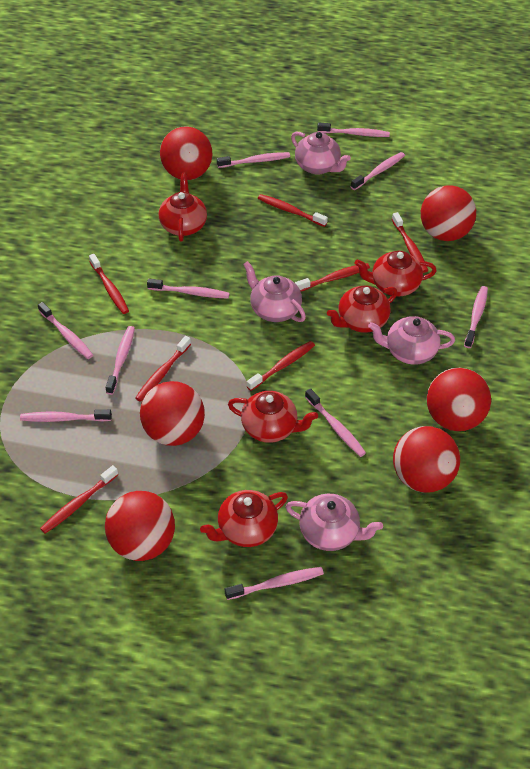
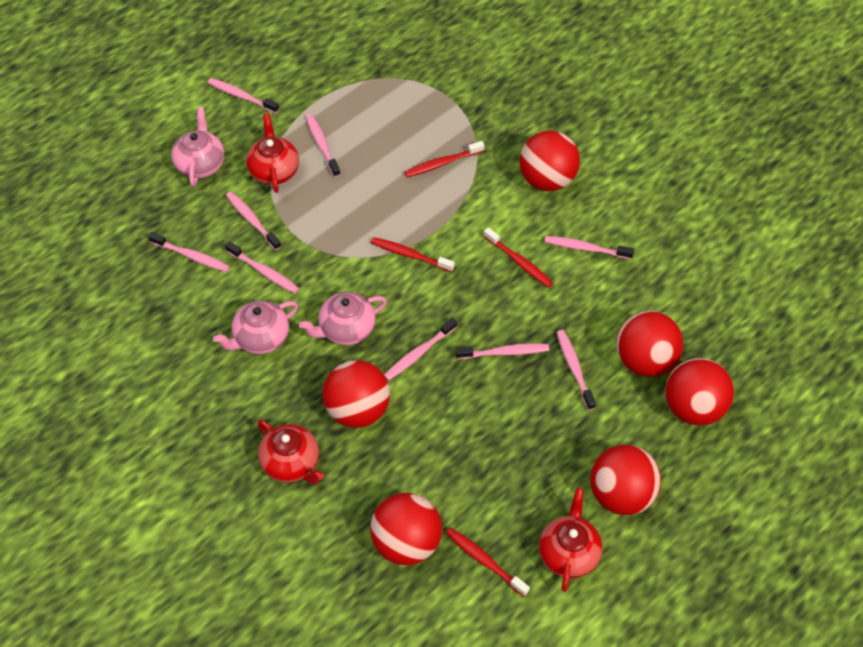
pink teapot: [243,261,306,322] [286,494,383,551] [291,132,351,175] [368,316,455,365] = 4 -> [171,107,224,187] [213,301,298,354] [299,292,387,345] = 3
pink toothbrush: [20,409,112,422] [38,302,93,359] [106,326,135,395] [147,279,230,299] [217,152,290,168] [225,567,324,600] [305,388,366,457] [317,123,390,137] [351,152,405,190] [464,286,488,348] = 10 -> [148,232,230,272] [208,78,279,113] [225,241,299,293] [226,192,281,250] [306,114,341,177] [384,318,457,381] [456,343,549,359] [544,236,634,259] [556,330,596,410] = 9
red teapot: [159,172,207,242] [200,490,288,547] [228,391,318,443] [327,285,397,333] [355,251,437,296] = 5 -> [246,113,299,193] [257,420,324,484] [539,488,602,592] = 3
red toothbrush: [40,465,118,533] [89,254,129,314] [135,336,191,402] [247,341,315,391] [258,194,328,227] [295,263,370,291] [392,212,428,273] = 7 -> [371,237,455,272] [404,141,484,177] [446,528,530,597] [484,227,553,288] = 4

